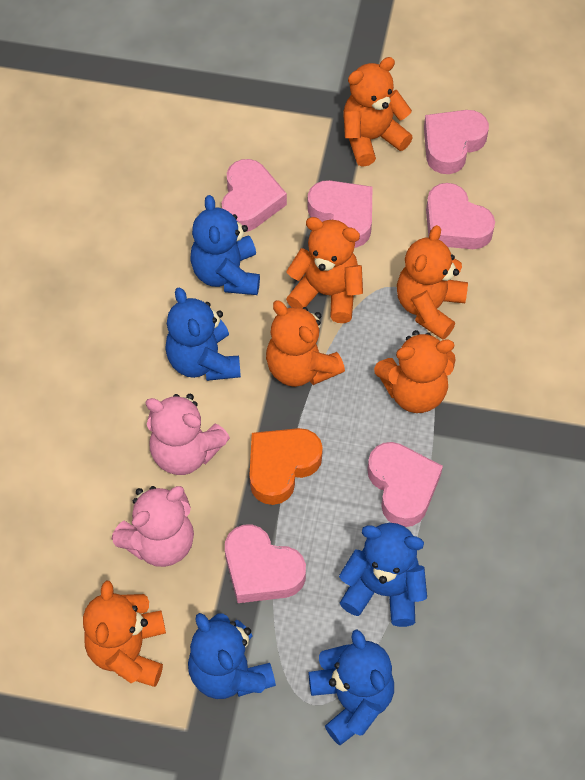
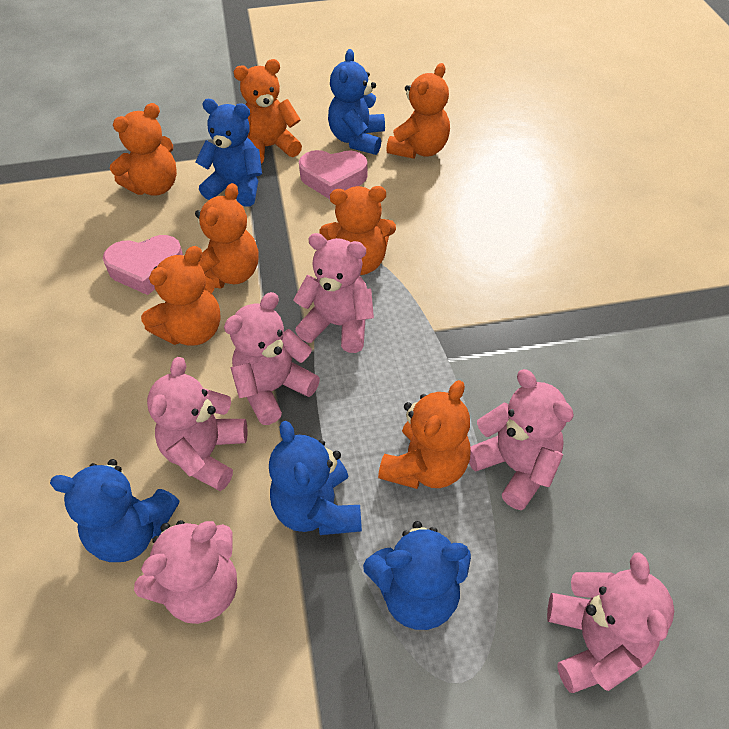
orange heart: [249,428,323,505] = 1 -> none = 0
orange teddy bear: [83,581,166,687] [266,300,345,387] [286,217,363,323] [343,57,413,167] [374,330,455,413] [397,225,468,340] = 6 -> [110,103,177,196] [141,246,221,346] [195,183,259,288] [234,59,302,164] [319,186,396,275] [378,380,471,489] [386,63,450,159] = 7
pink heart: [222,159,287,232] [225,525,306,603] [307,180,372,248] [367,442,443,527] [424,110,489,174] [426,183,495,249] = 6 -> [103,235,183,295] [299,150,368,199] = 2
pink teddy bear: [112,486,194,567] [145,394,230,475] = 2 -> [134,520,237,624] [147,357,248,491] [224,292,320,425] [293,233,374,353] [469,369,574,510] [547,552,674,693] = 6

